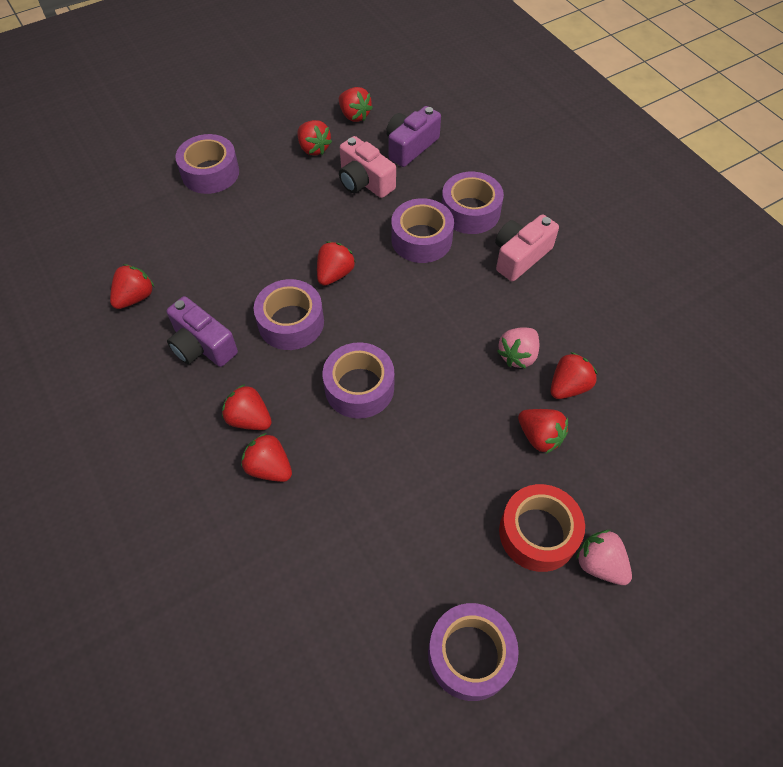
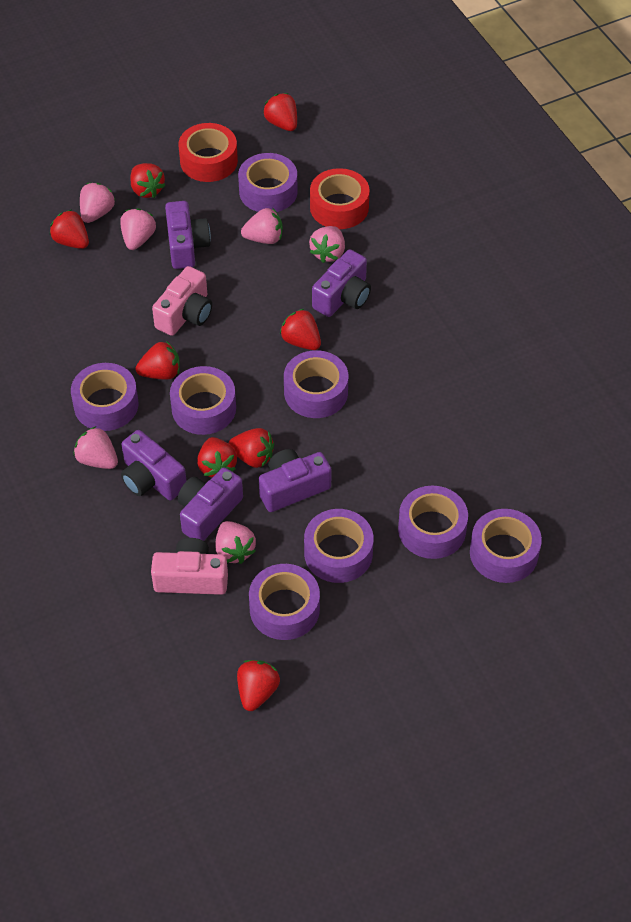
pink strawberry: [497,327,539,369] [576,530,632,585] = 2 -> [73,426,118,469] [80,183,115,223] [120,208,156,250] [216,521,256,564] [241,208,283,244] [309,226,345,263] = 6
purple camera: [167,296,238,367] [386,106,441,167] = 2 -> [121,430,186,500] [165,201,211,269] [178,467,243,541] [259,449,332,512] [312,249,371,317] = 5
purple tape: [175,134,239,194] [254,279,324,350] [323,342,394,419] [391,198,454,263] [428,603,519,701] [442,172,504,234] = 6 -> [71,363,139,431] [170,366,236,435] [238,153,298,212] [249,564,320,640] [284,350,348,418] [304,509,373,583] [398,486,468,559] [470,509,542,583] = 8
red tape: [499,484,585,572] = 1 -> [179,123,238,182] [310,168,370,229] = 2

